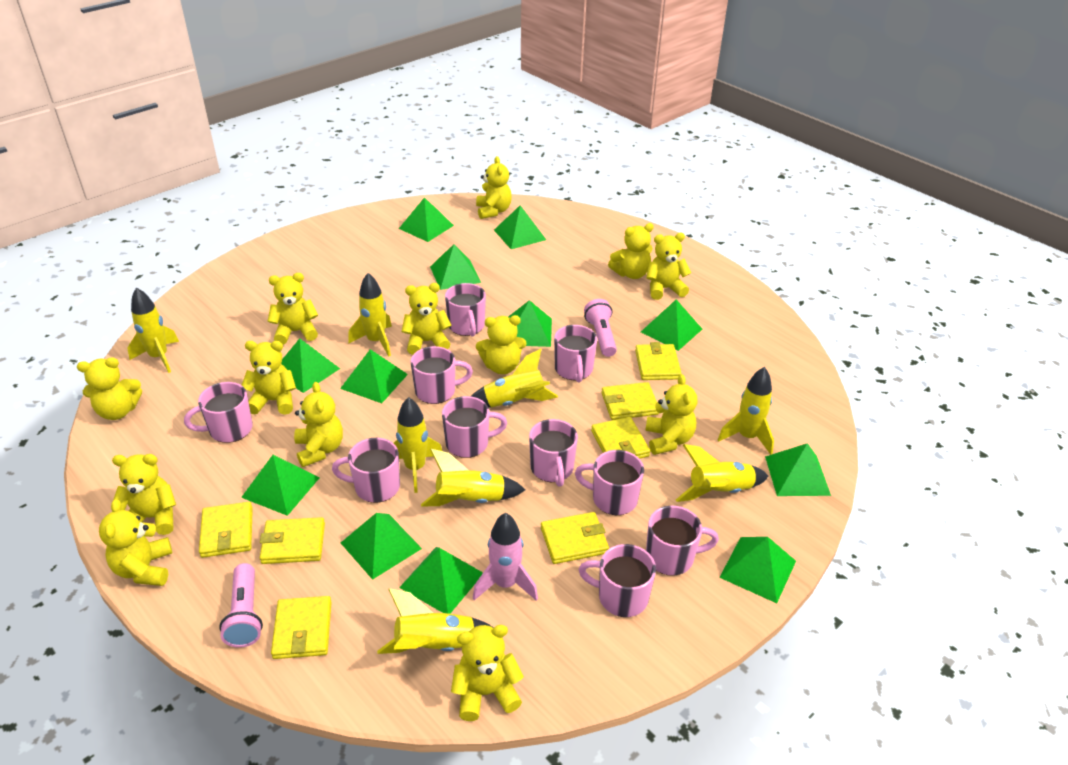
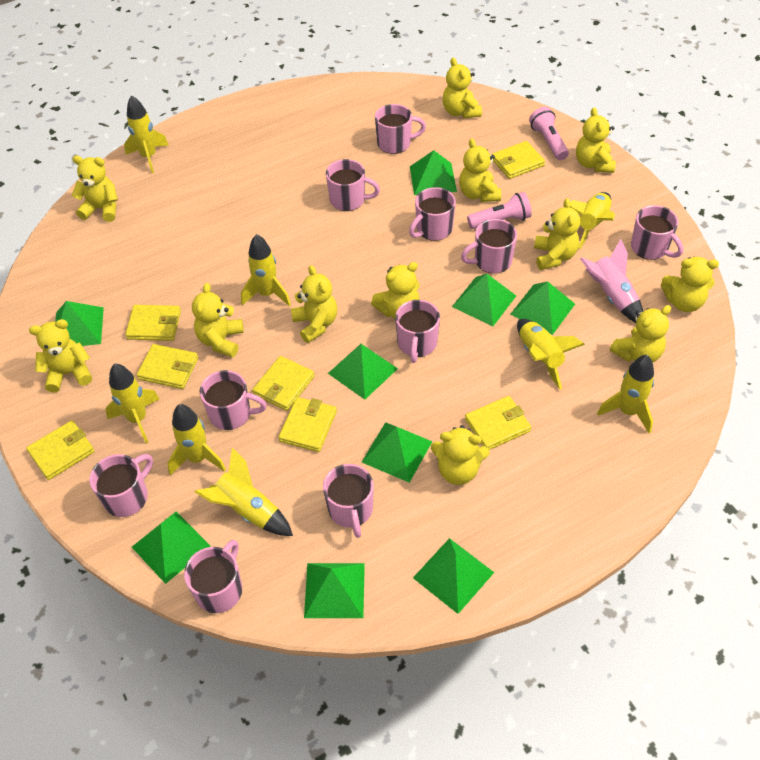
green pyramid: [241,455,319,516] [281,338,340,393] [340,349,408,403] [341,513,422,580] [399,197,454,242] [399,547,483,614] [430,244,481,290] [494,205,546,249] [508,300,552,347] [641,299,702,351] [719,537,796,603] [765,443,831,496] = 12 -> [55,301,104,346] [132,511,211,584] [304,563,365,618] [328,344,398,400] [362,422,432,483] [410,150,457,195] [413,538,494,614] [452,274,516,326] [510,281,575,335] = 9
yellow teddy bear: [77,357,142,420] [99,499,172,586] [112,454,176,535] [242,341,296,415] [268,273,318,345] [294,382,343,467] [402,283,451,355] [451,625,524,721] [476,156,512,219] [476,315,527,374] [608,223,654,279] [645,374,697,455] [646,233,691,300] = 13 -> [29,319,92,392] [72,156,118,222] [192,283,244,357] [291,265,337,343] [371,262,420,318] [431,425,489,485] [443,57,482,118] [459,139,501,202] [534,198,580,270] [576,107,616,173] [610,305,671,363] [661,257,719,312] = 12

